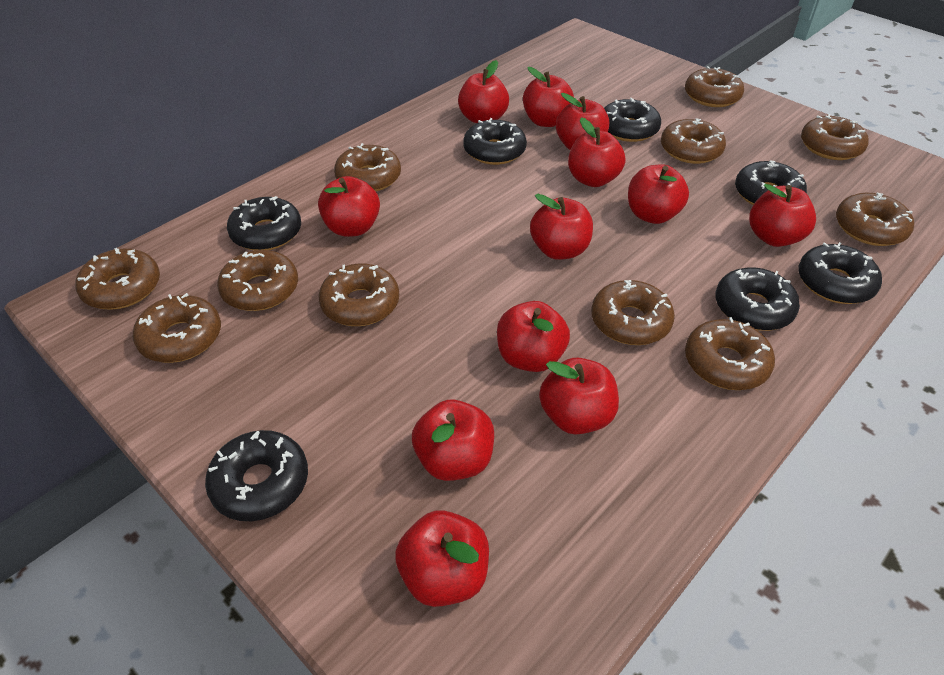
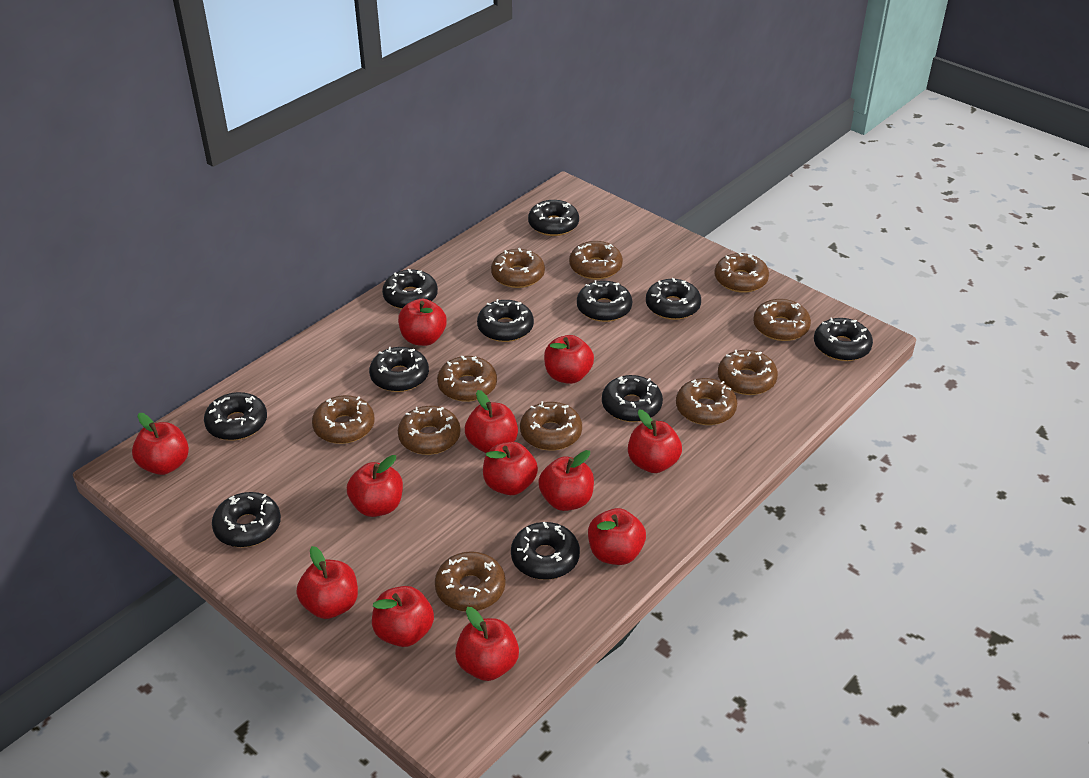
black donut: [205,430,308,521] [227,196,301,250] [463,118,527,165] [604,98,661,142] [715,267,800,331] [735,160,807,205] [799,242,882,304] = 7 -> [204,392,267,441] [212,492,281,548] [369,347,429,392] [382,269,438,309] [477,299,534,342] [511,522,580,580] [528,200,579,236] [577,280,632,322] [602,375,663,422] [646,278,701,320] [814,318,873,361] = 11

